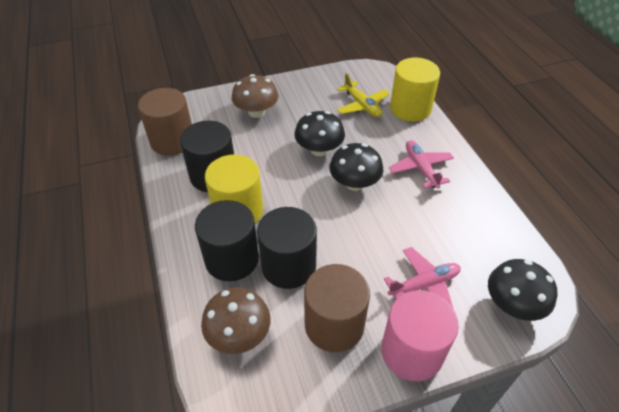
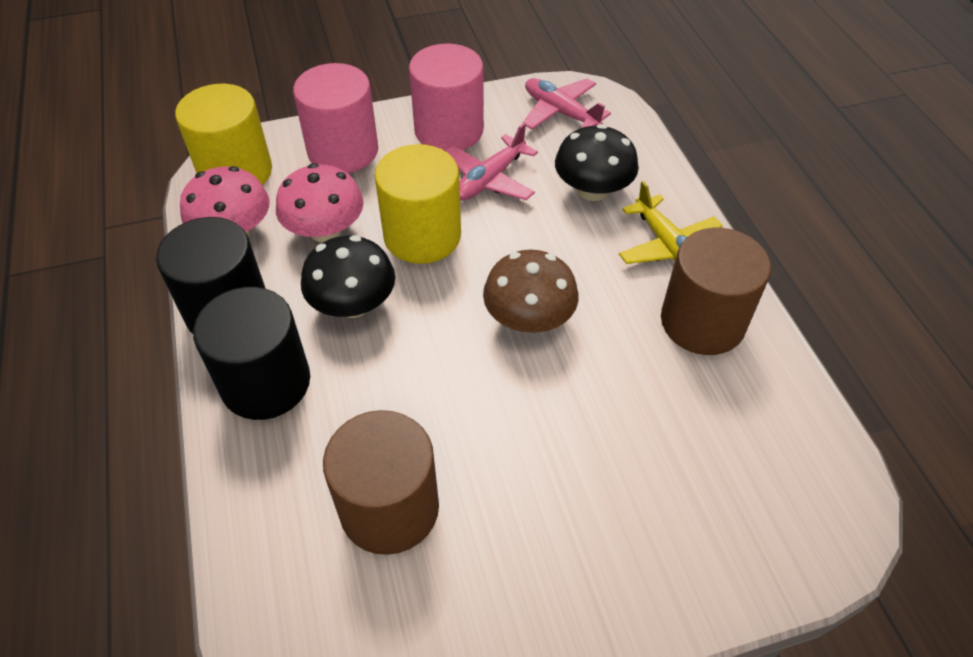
black cylinder: [180,121,234,192] [195,200,259,281] [257,207,317,289] = 3 -> [156,217,265,334] [193,287,310,420] = 2
black mushroom: [294,111,345,156] [329,143,383,191] [488,259,557,321] = 3 -> [301,235,395,318] [555,124,639,201] = 2
brown mushroom: [201,287,271,354] [232,74,278,118] = 2 -> [483,250,579,333] = 1
pink cylinder: [381,290,459,381] = 1 -> [293,63,378,173] [409,43,484,151] = 2
pink mushroom: none = 0 -> [180,166,270,237] [276,163,364,242] = 2

